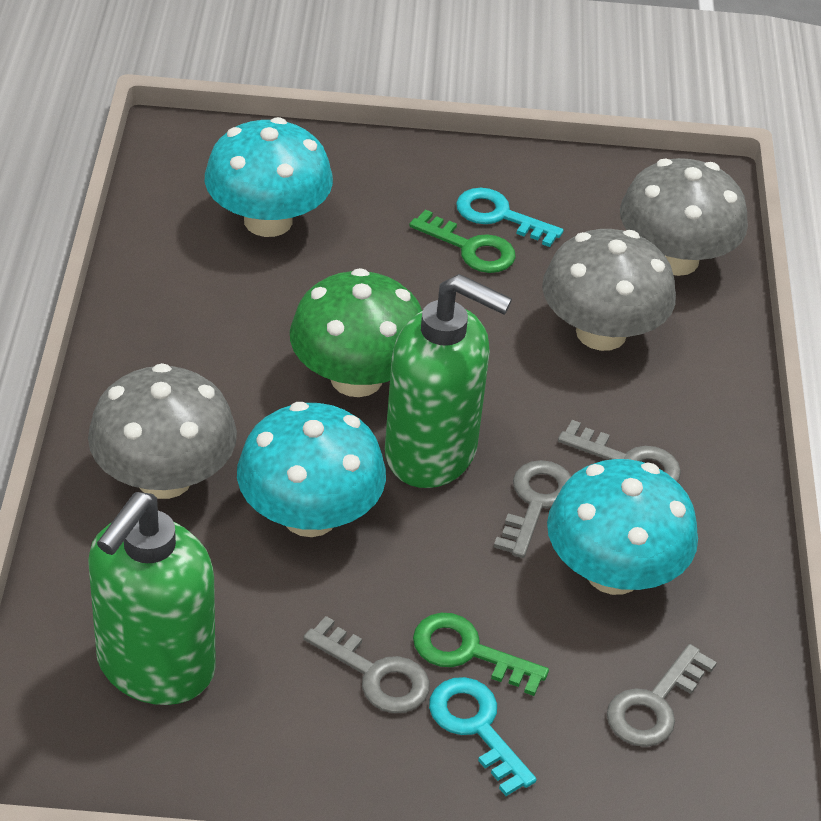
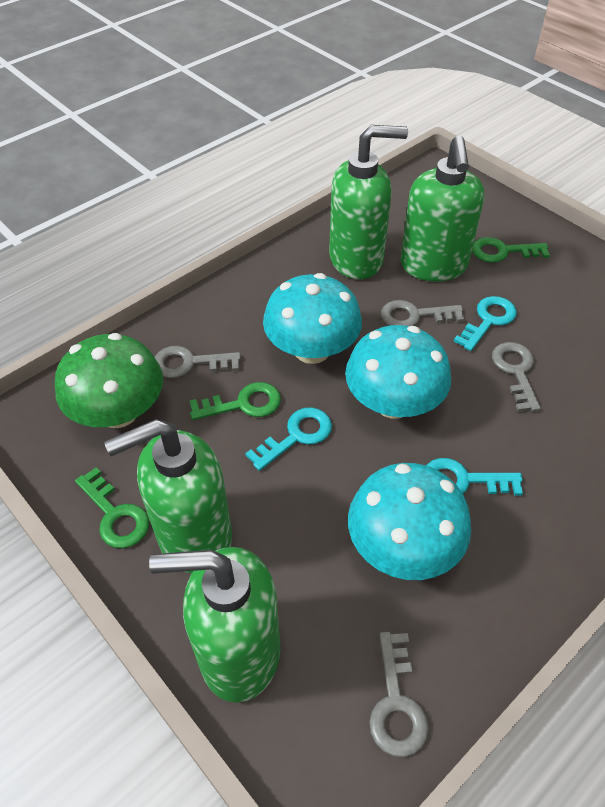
green key: [409,209,516,273] [413,613,549,696] = 2 -> [75,468,149,548] [190,382,281,420] [472,237,550,263] = 3
green soap dispenser: [88,492,216,705] [385,274,512,488] = 2 -> [104,419,232,574] [149,547,281,703] [329,125,408,279] [400,135,484,282] = 4
grey mushroom: [88,363,237,499] [542,229,676,351] [620,158,748,276] = 3 -> none = 0
turquoise key: [429,677,537,796] [456,188,563,247] = 2 -> [245,407,332,471] [426,458,523,495] [454,296,517,351] = 3

